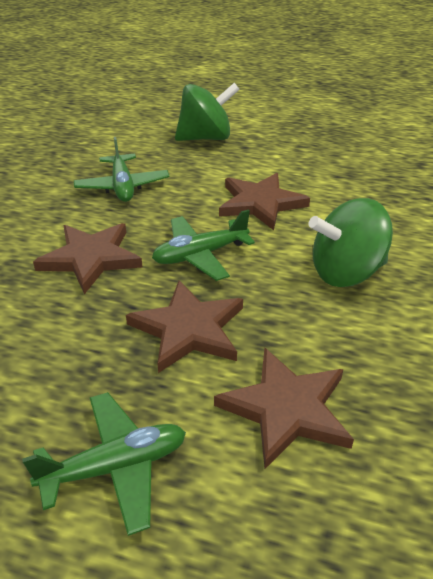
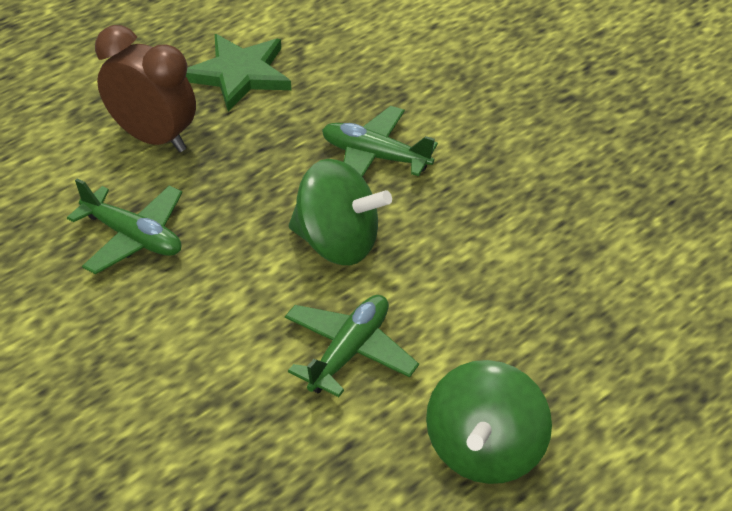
brown clock: none = 0 -> [95,25,196,152] = 1
brown star: [33,223,143,294] [126,281,243,373] [214,348,354,469] [219,173,310,230] = 4 -> none = 0
green star: none = 0 -> [186,34,291,112] = 1

